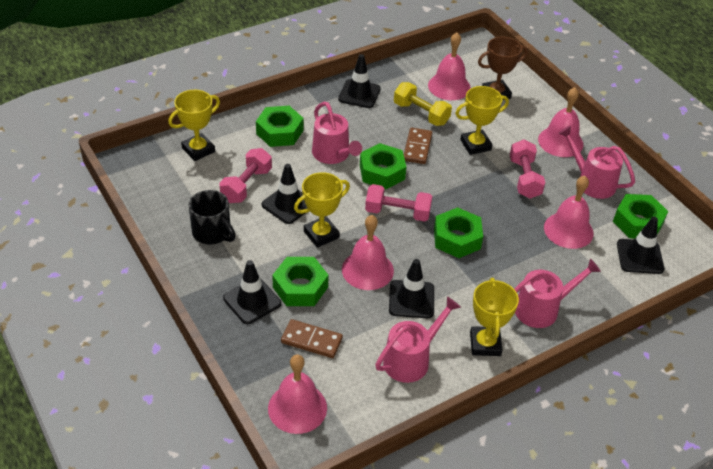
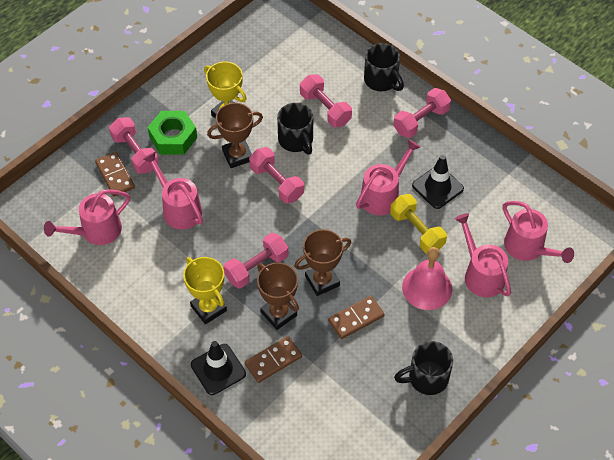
black mug: [189,190,236,244] = 1 -> [277,103,313,155] [364,43,404,91] [394,341,453,395] = 3
black traffic cone: [223,260,281,324] [262,164,307,224] [338,54,381,108] [389,259,434,318] [617,217,664,274] = 5 -> [191,341,246,395] [412,155,464,209] = 2
brown domino: [281,319,343,358] [404,128,432,164] = 2 -> [95,152,135,197] [245,336,302,383] [328,296,384,339] = 3
brown trophy: [478,37,528,100] = 1 -> [207,103,263,168] [257,262,299,330] [294,229,351,296] = 3
green nut: [256,106,304,147] [272,257,329,306] [360,143,406,189] [434,207,483,258] [613,194,668,239] = 5 -> [148,111,197,155] = 1
pink bell: [268,354,327,434] [342,215,394,290] [428,33,471,100] [538,87,583,157] [544,176,594,249] = 5 -> [402,247,452,310] = 1
pink dumbbell: [220,148,272,203] [365,184,432,222] [510,140,545,199] = 3 -> [109,117,159,174] [224,233,288,289] [249,147,304,203] [300,74,352,127] [393,88,451,138] = 5
pink watering can: [312,102,362,164] [375,296,461,383] [514,258,601,328] [558,125,635,199] = 4 -> [44,189,130,245] [143,152,203,230] [356,139,420,215] [455,213,511,297] [503,201,574,263] = 5
yellow trophy: [168,90,220,161] [294,172,350,248] [455,86,509,155] [470,278,519,356] = 4 -> [183,257,227,324] [204,61,247,119] = 2

